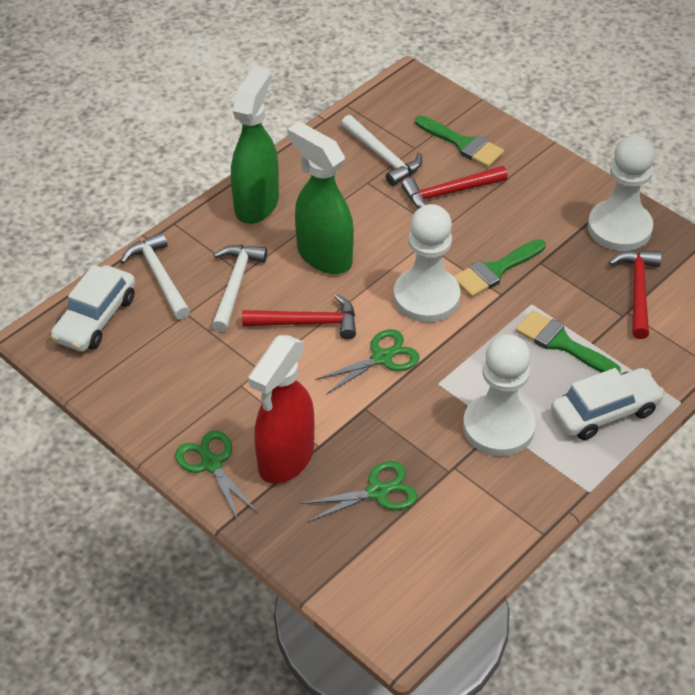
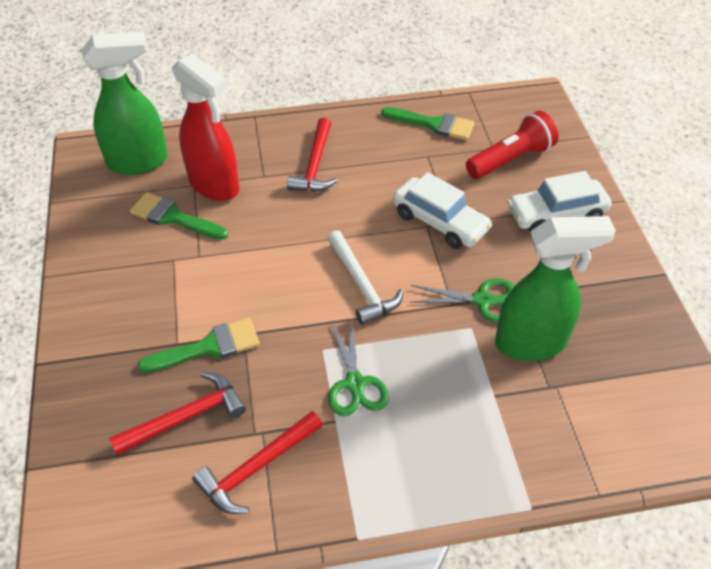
green scissors: [175,431,258,521] [300,461,417,523] [315,329,420,395] = 3 -> [328,321,389,416] [410,278,514,323] = 2
red flashlight: none = 0 -> [466,111,559,179] = 1
white hammer: [121,232,190,319] [212,245,267,332] [341,115,422,186] = 3 -> [327,230,404,325] = 1
white pawn: [393,204,461,322] [463,334,536,456] [588,135,655,251] = 3 -> none = 0

